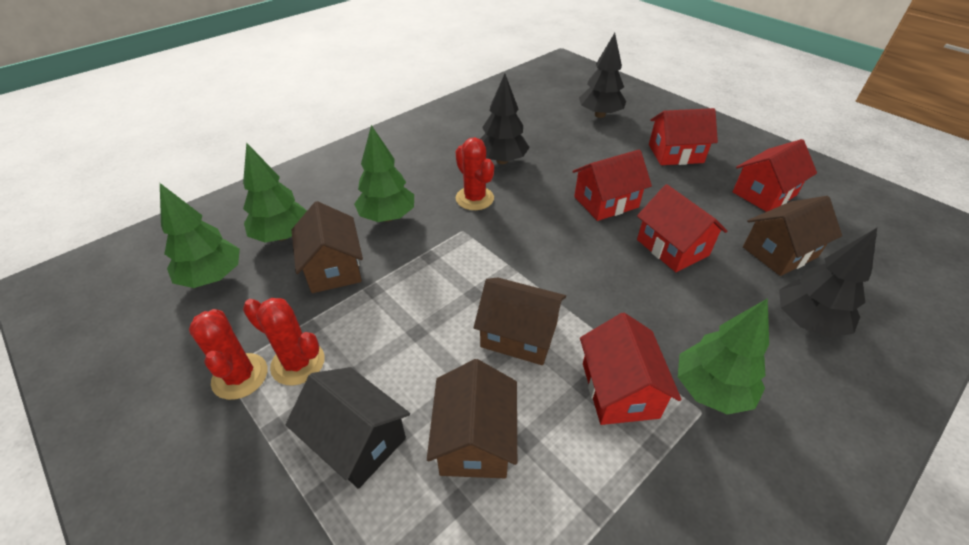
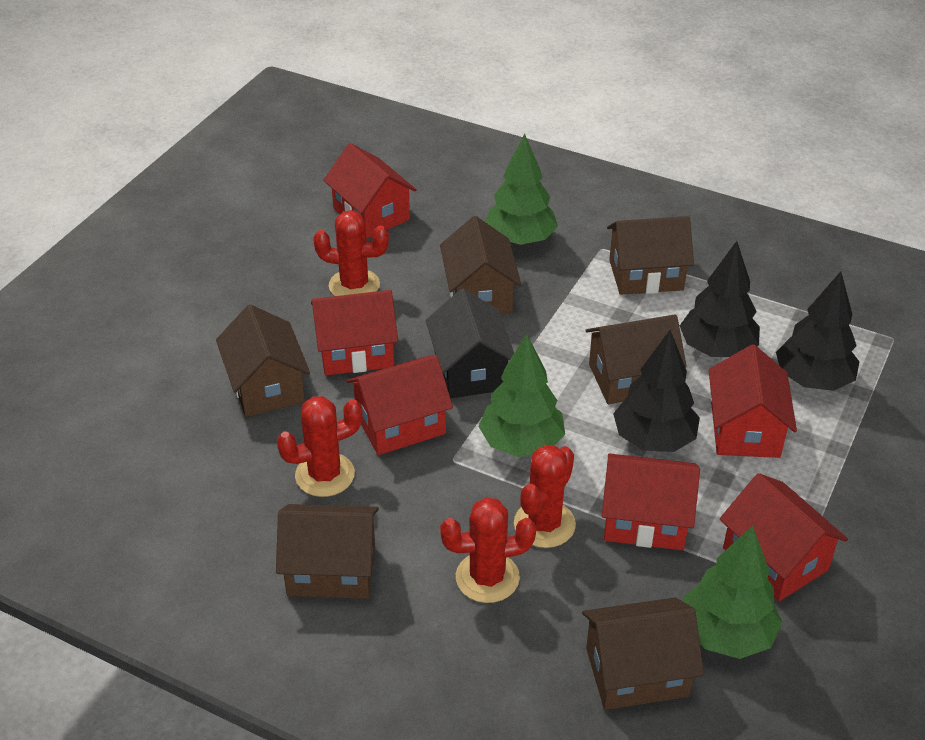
brown house: [292,201,363,293] [427,359,517,478] [474,278,566,365] [743,196,842,276] = 4 -> [216,305,310,417] [276,504,379,599] [440,216,521,314] [582,597,704,710] [585,314,687,404] [607,216,694,295] = 6
green tree: [160,183,240,288] [243,142,307,243] [354,125,414,222] [678,298,769,415] = 4 -> [479,334,565,457] [485,134,558,245] [684,525,782,659] = 3
red cactus: [189,309,267,400] [243,298,325,386] [456,137,494,210] = 3 -> [277,396,363,497] [313,210,389,296] [440,497,536,603] [514,445,576,548] = 4
red house: [573,149,652,221] [580,313,682,425] [637,184,727,272] [649,108,718,165] [733,139,817,212] = 5 -> [311,290,398,375] [323,143,417,238] [347,355,453,455] [602,454,700,550] [709,345,797,458] [720,473,848,601] = 6

